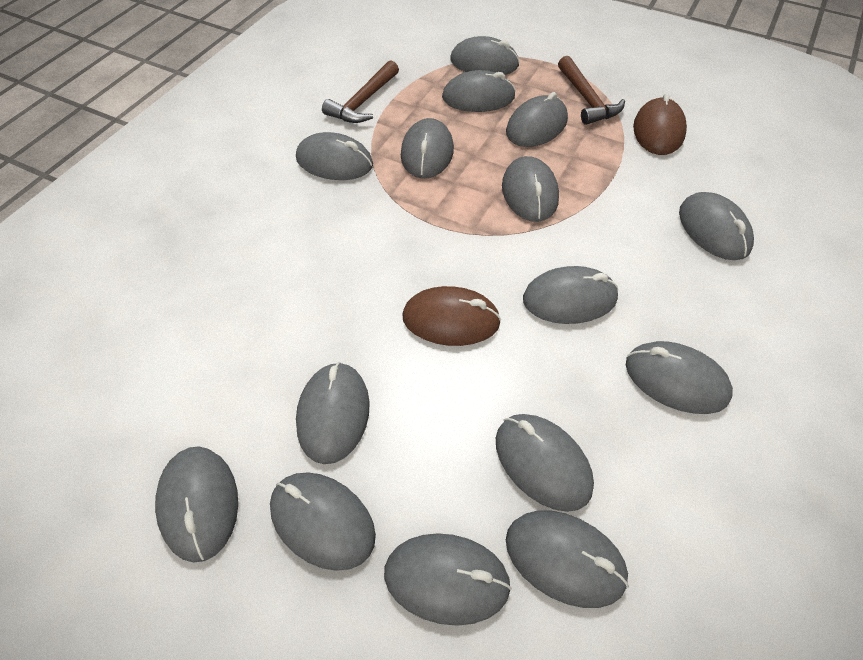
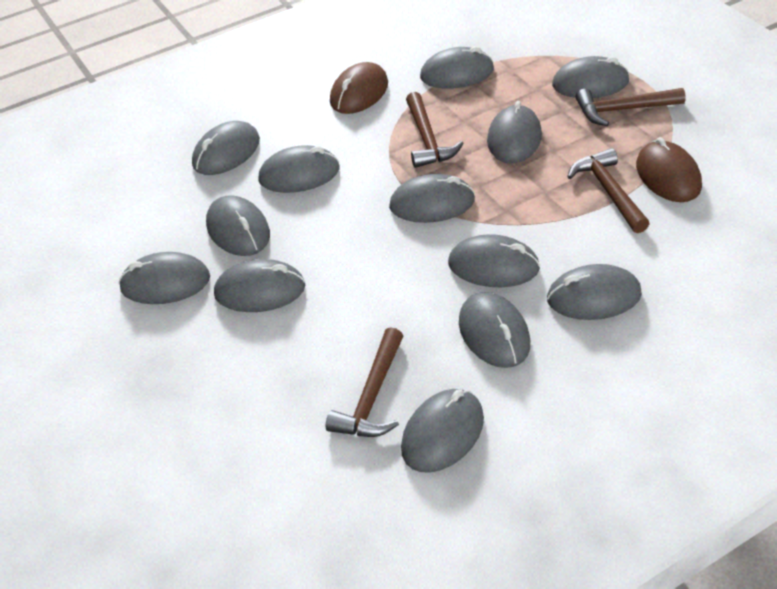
brown hammer: [322,60,399,123] [558,56,625,125] = 2 -> [326,327,403,437] [406,92,464,168] [567,148,650,233] [576,88,686,126] = 4
grey mouse: [155,446,238,563] [270,472,376,571] [296,132,373,180] [296,362,370,464] [384,533,512,626] [401,118,454,179] [442,70,516,112] [450,36,520,75] [496,414,594,512] [502,156,559,222] [506,92,568,147] [506,511,629,608] [523,266,618,324] [626,341,733,414] [679,192,754,260] = 15 -> [118,252,210,304] [192,121,260,175] [206,195,270,256] [214,259,305,312] [258,145,339,193] [389,174,475,223] [401,389,484,472] [420,46,494,89] [448,234,540,287] [459,292,530,368] [487,101,542,163] [547,264,642,320] [552,56,630,98] = 13

